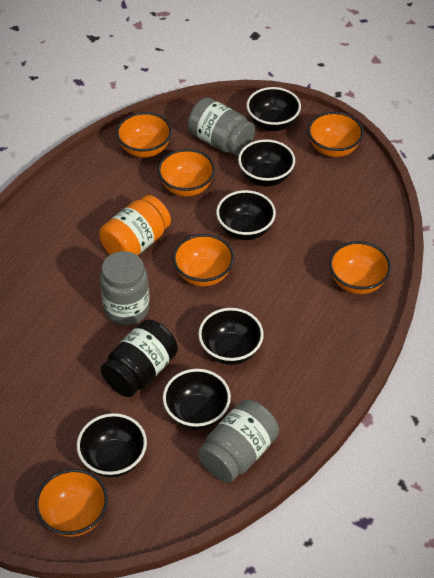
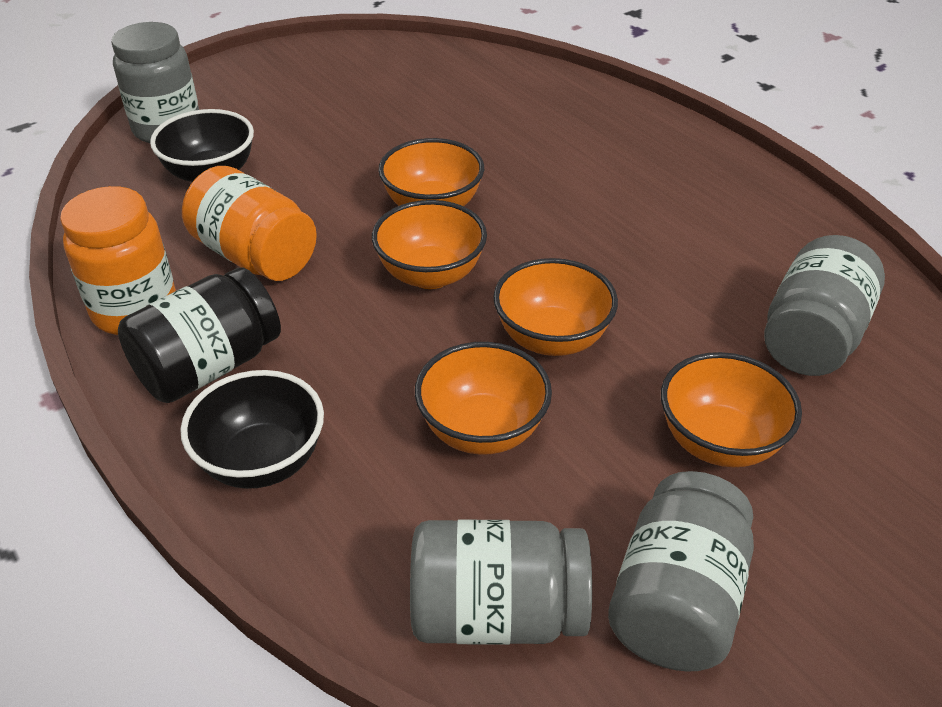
black bowl: [77,413,147,477] [163,369,231,430] [198,308,264,365] [216,190,276,240] [238,139,295,187] [247,87,301,131] = 6 -> [150,109,254,182] [180,370,324,489] = 2
grey jar: [100,251,150,325] [187,97,255,156] [198,400,279,483] = 3 -> [111,22,199,143] [410,520,592,645] [608,471,754,672] [764,235,885,376] = 4
orange bowl: [35,469,108,537] [116,112,172,158] [158,149,215,197] [173,234,234,286] [308,112,364,157] [329,241,391,294] = 6 -> [372,200,487,289] [378,138,484,206] [415,342,552,455] [493,258,618,356] [661,352,802,467] = 5
orange jar: [99,195,171,255] = 1 -> [60,186,176,335] [182,166,317,281] = 2

